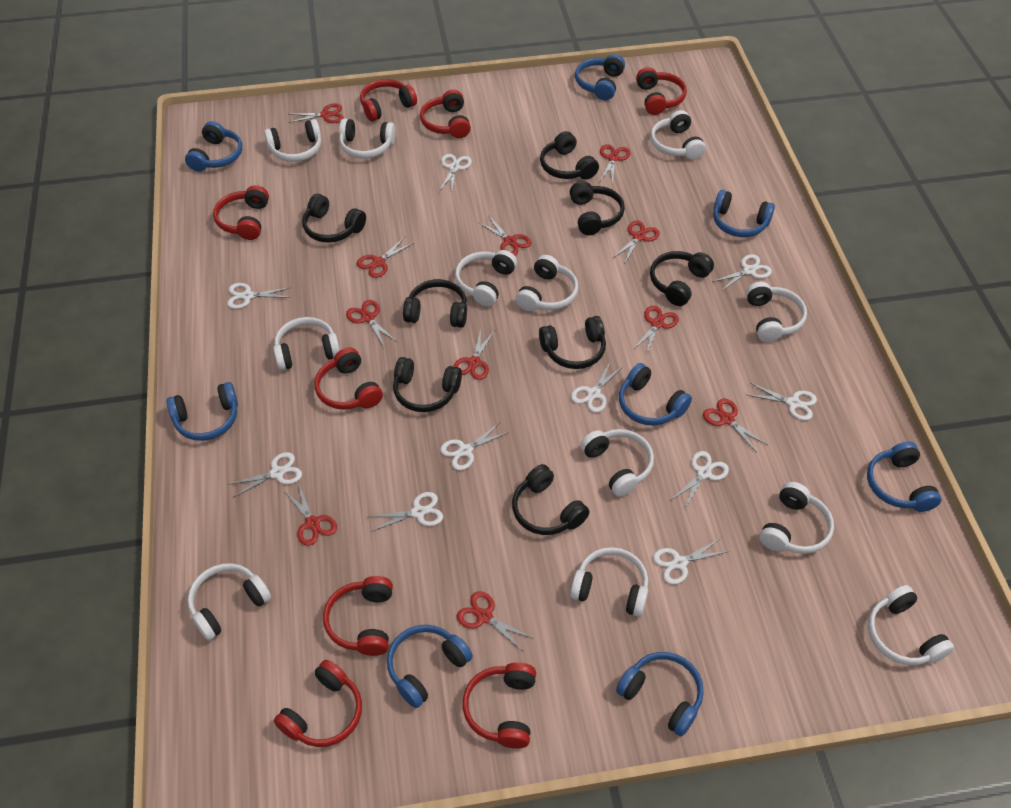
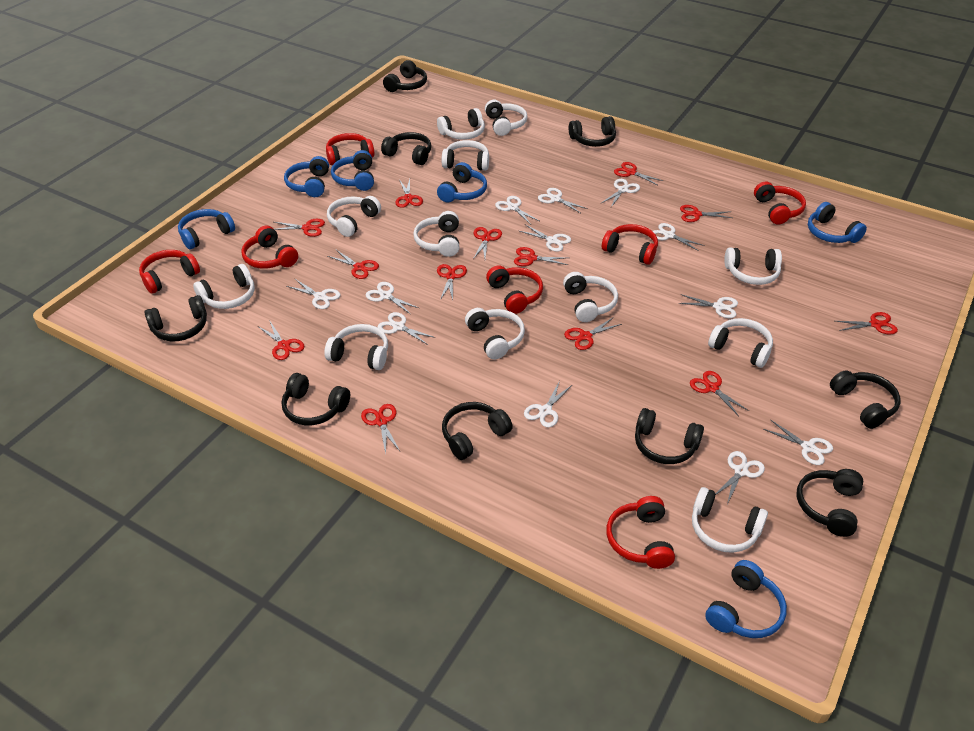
black headphones: [302,194,366,243] [393,357,462,412] [403,279,467,328] [512,464,589,535] [539,316,606,369] [540,131,599,180] [570,181,625,235] [650,251,714,306] = 8 -> [144,295,207,342] [281,373,350,425] [381,132,431,165] [383,60,427,92] [442,402,513,460] [569,116,616,147] [635,408,704,464] [797,469,863,537] [830,370,901,429] = 9
blue headphones: [166,382,238,441] [185,121,242,172] [387,625,473,708] [575,54,625,100] [616,652,704,736] [619,363,692,426] [713,190,775,237] [867,441,941,512] = 8 -> [178,209,235,249] [284,156,329,197] [331,150,374,191] [437,162,487,202] [705,560,787,638] [808,202,867,243] = 6
red headphones: [213,185,269,240] [274,660,362,747] [315,347,383,410] [323,576,393,656] [360,79,417,121] [420,89,471,138] [463,662,536,749] [636,67,687,115] = 8 -> [139,250,200,294] [241,226,298,269] [326,133,374,165] [486,265,543,314] [602,224,658,265] [606,496,675,569] [754,181,806,225] = 7
red scissors: [284,483,337,546] [288,103,343,123] [346,300,397,348] [357,237,414,278] [453,329,495,380] [457,591,534,651] [478,215,531,256] [600,144,630,184] [613,221,660,263] [633,306,679,356] [703,398,767,453] = 11 -> [258,320,304,360] [274,219,325,237] [328,250,379,279] [361,404,400,455] [395,179,423,208] [437,264,467,300] [473,227,502,259] [514,247,568,266] [564,317,622,350] [614,162,663,185] [680,205,732,222] [690,371,749,416] [836,312,898,335] = 13
white scissors: [227,283,291,309] [227,452,302,497] [369,492,443,532] [439,154,472,192] [440,423,509,470] [571,360,624,413] [653,538,730,584] [670,451,729,510] [712,254,772,292] [748,383,817,420] = 10 -> [286,279,341,309] [366,282,419,314] [377,312,436,345] [495,196,539,225] [520,224,571,252] [524,380,572,427] [538,188,588,213] [601,179,640,207] [653,223,705,251] [679,294,738,318] [715,451,765,504] [763,420,833,465] = 12

